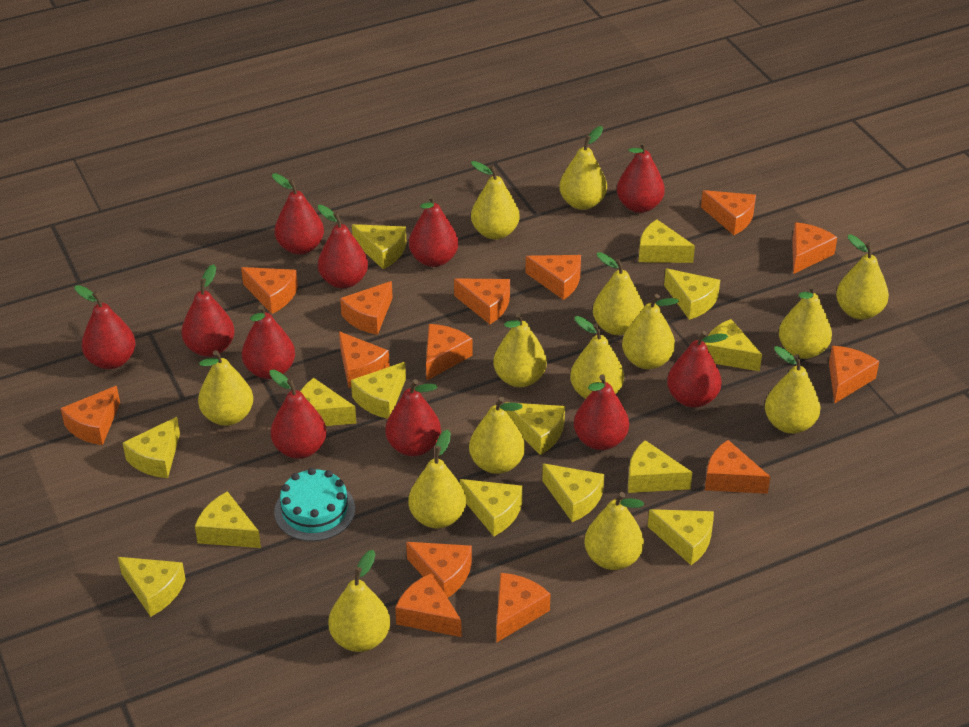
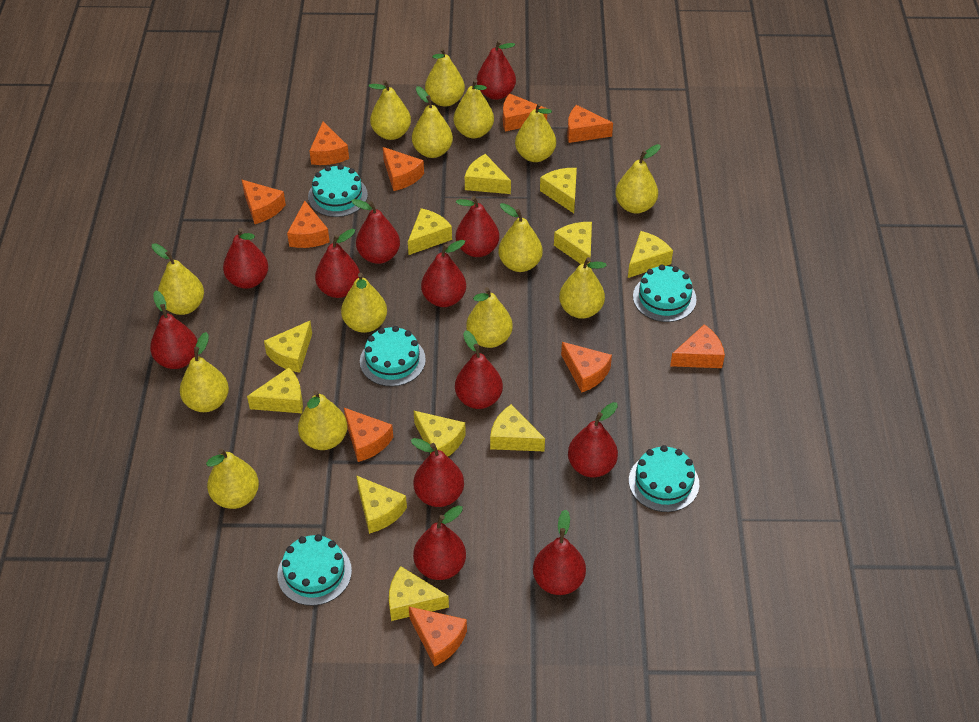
orange cheese: [60,386,120,445] [241,267,298,314] [339,331,390,388] [340,281,393,335] [395,573,462,637] [406,542,472,598] [426,324,472,380] [454,278,510,324] [496,573,551,643] [525,255,581,300] [701,190,756,235] [705,440,771,494] [792,222,837,274] [829,346,879,403] = 14 -> [242,180,286,224] [287,201,330,248] [309,121,349,165] [344,408,393,462] [383,147,424,191] [409,607,467,667] [503,93,547,132] [561,342,612,392] [567,105,613,143] [670,324,725,368] = 10
red pear: [75,285,135,369] [181,264,235,357] [242,305,295,379] [270,370,327,459] [272,173,324,255] [318,205,368,289] [385,379,441,456] [409,195,458,267] [574,375,629,450] [617,141,665,213] [667,331,728,408] = 11 -> [150,291,197,369] [223,228,268,289] [315,229,360,298] [351,199,400,264] [411,438,464,507] [413,505,466,580] [421,240,466,307] [455,330,503,409] [456,196,499,257] [477,40,516,100] [533,509,586,595] [568,402,618,477] = 12
turquoise cake: [274,468,355,541] = 1 -> [277,534,352,606] [308,164,368,217] [360,326,426,387] [629,445,699,512] [633,265,697,322] = 5
yellow cheese: [118,557,186,617] [123,417,180,478] [195,491,261,548] [300,378,356,426] [351,362,406,419] [352,224,407,269] [460,479,523,536] [505,402,565,455] [542,463,605,522] [628,440,692,493] [639,219,695,263] [648,509,714,565] [664,268,720,320] [704,319,762,371] = 14 -> [247,368,303,413] [264,321,312,373] [356,475,407,534] [389,566,449,621] [408,208,452,255] [414,411,466,457] [465,154,511,194] [490,404,545,451] [540,168,577,213] [554,222,592,264] [628,231,673,278] = 11

